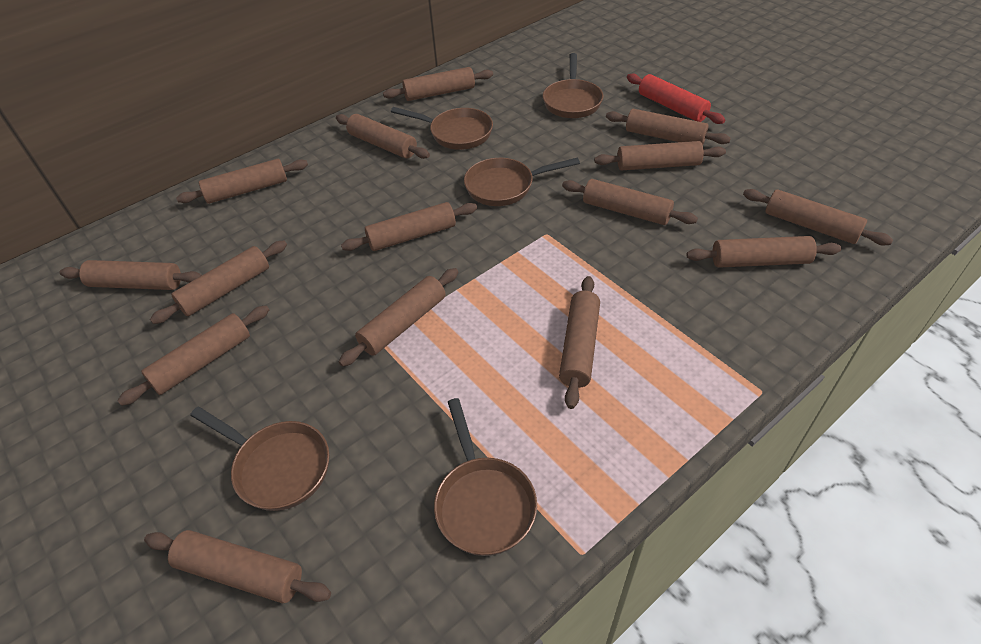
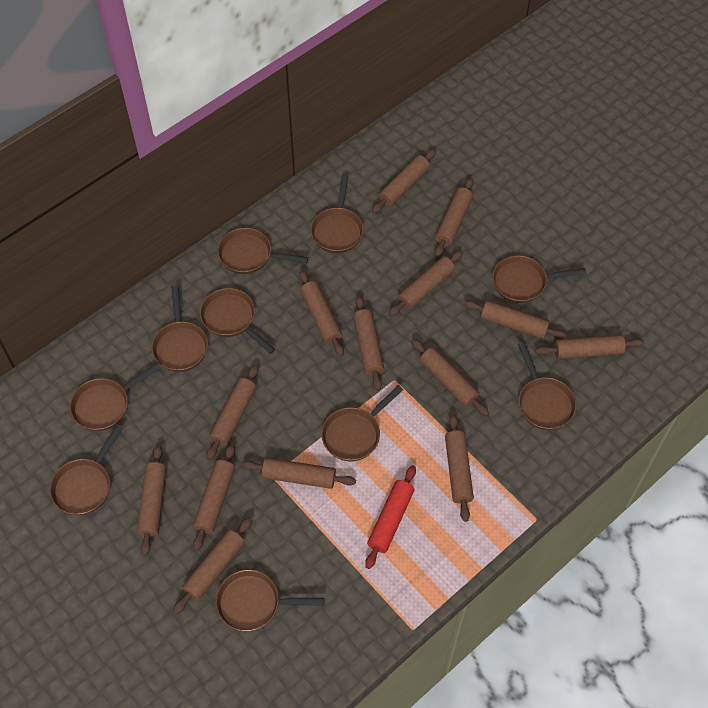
brown pan: [190,407,329,511] [391,107,493,150] [434,398,537,556] [464,157,580,206] [543,53,604,118] = 5 -> [50,425,123,515] [70,363,160,431] [152,286,208,372] [200,288,275,354] [216,569,324,631] [218,228,308,274] [311,175,364,253] [321,385,403,461] [492,256,586,303] [518,342,577,430] = 10
brown rolling pin: [60,260,202,290] [117,306,269,406] [144,530,331,603] [150,241,287,324] [176,159,308,204] [336,114,430,159] [339,268,458,367] [341,202,477,251] [383,67,493,101] [559,276,600,409] [562,179,698,225] [594,141,726,171] [606,109,731,145] [686,236,842,268] [743,189,893,245] = 15 -> [137,445,166,556] [173,517,253,614] [193,444,235,551] [207,365,258,460] [242,458,356,489] [299,270,344,356] [353,296,384,391] [372,149,436,213] [388,250,463,316] [411,339,489,416] [434,178,473,257] [445,414,474,522] [464,300,567,339] [535,334,644,359] = 14

